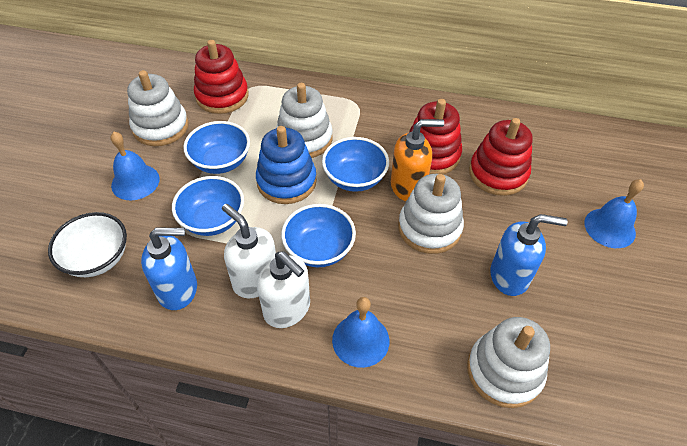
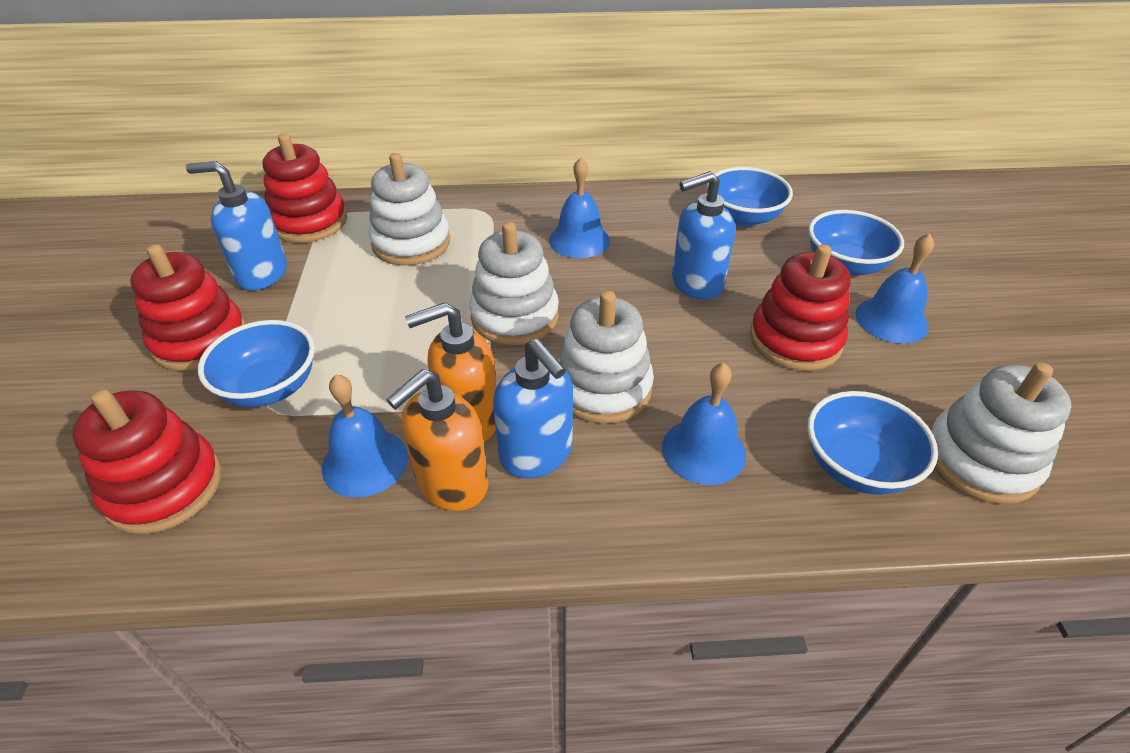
blue bell: [110,132,160,200] [332,297,389,368] [584,179,644,248] = 3 -> [322,374,408,498] [549,157,610,258] [662,363,746,485] [855,233,934,344] = 4
blue soap dispenser: [141,228,197,310] [490,214,568,296] = 2 -> [186,161,287,290] [493,339,573,478] [672,171,735,300] = 3
blue stacking toy: [256,126,317,204] = 1 -> none = 0
orange soap dispenser: [391,119,444,201] = 1 -> [386,369,489,511] [405,302,497,442] = 2
red stacking toy: [194,40,249,114] [409,99,462,175] [469,118,533,196] = 3 -> [72,390,222,534] [130,244,246,371] [263,133,347,243] [750,244,851,371] = 4
white bowl: [48,212,127,277] = 1 -> none = 0
white soap dispenser: [222,204,276,298] [257,252,310,328] = 2 -> none = 0

